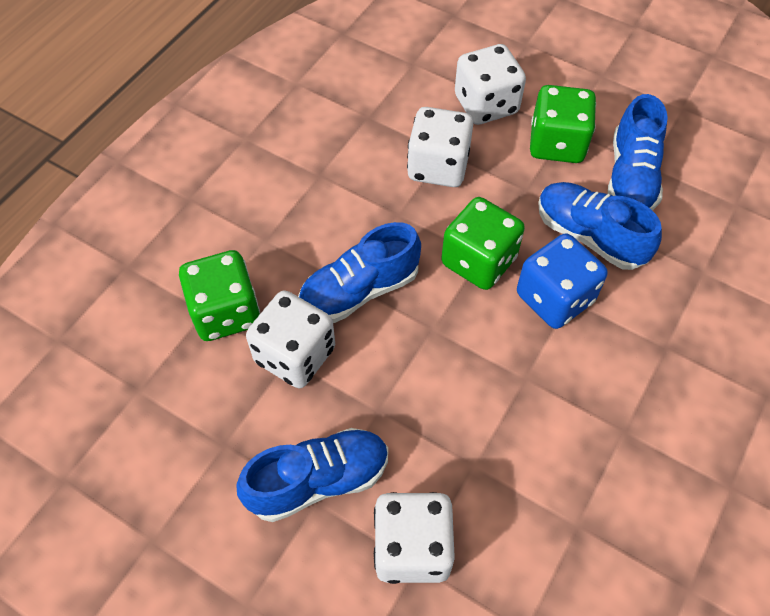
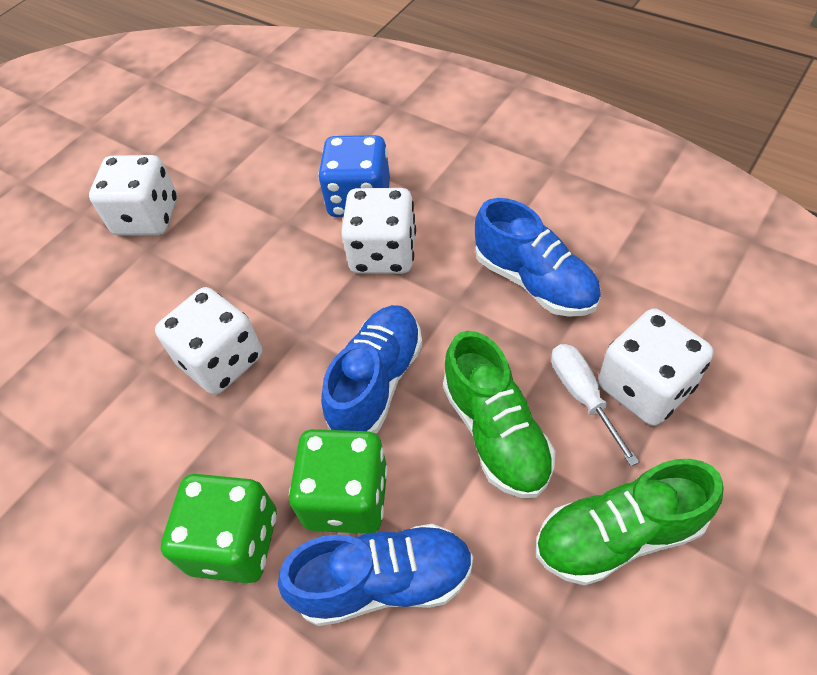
blue shoe: [236,428,388,522] [298,222,421,323] [538,182,662,270] [608,94,668,211] = 4 -> [278,524,473,626] [321,305,423,434] [475,198,601,317] = 3
green dice: [179,250,260,341] [441,197,525,290] [530,85,596,163] = 3 -> [161,474,277,583] [289,429,388,534] = 2
green shoe: none = 0 -> [443,331,555,498] [536,459,723,586] = 2
white screwdriver: none = 0 -> [551,344,639,466] = 1

